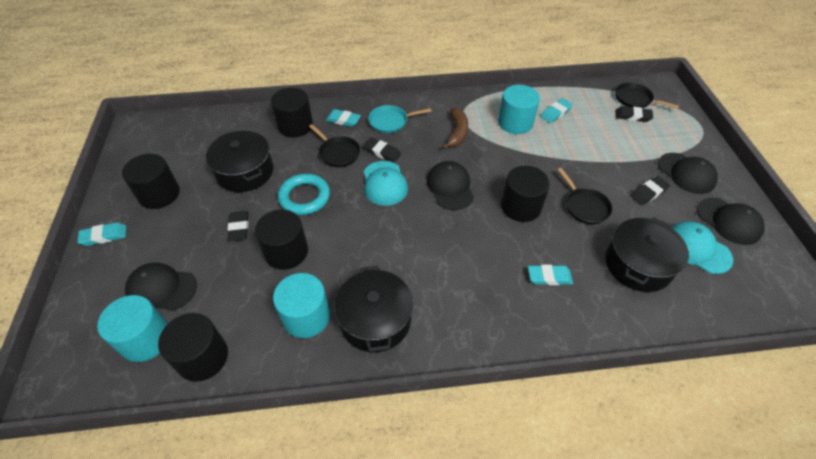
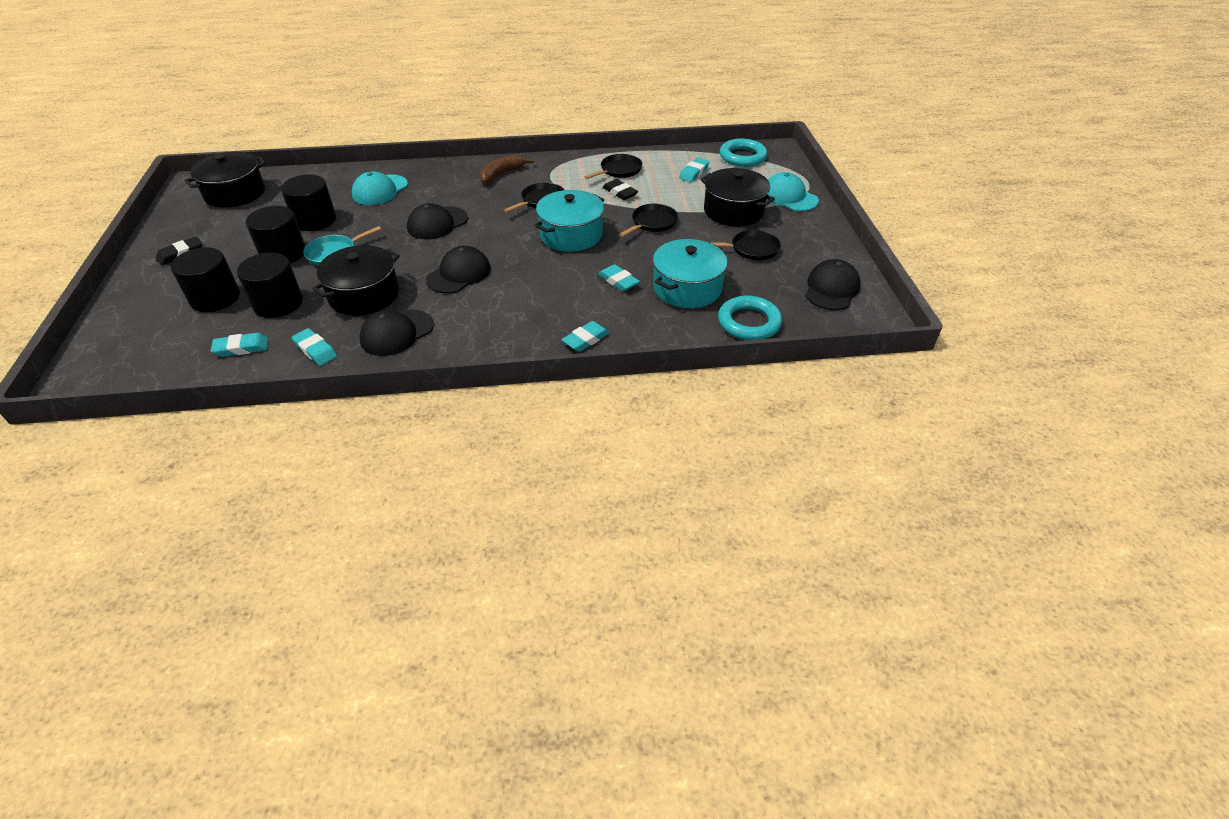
black cylinder: [122,154,180,209] [158,313,228,382] [255,209,308,270] [271,88,313,137] [501,166,550,222] = 5 -> [171,247,240,312] [237,253,303,318] [246,206,305,264] [281,174,336,231] = 4
black eraser: [228,211,249,241] [363,138,401,163] [615,106,653,122] [630,176,670,205] = 4 -> [156,237,202,266] [603,179,638,200] = 2
black pan: [309,124,360,167] [558,168,612,224] [615,83,679,109] = 3 -> [504,182,564,213] [584,154,642,179] [619,204,678,237] [712,230,781,260] = 4
turquoise cylinder: [97,295,168,362] [273,273,330,338] [498,85,540,134] = 3 -> none = 0
turquoise eraser: [77,222,126,246] [325,109,361,127] [528,265,573,285] [540,98,573,123] = 4 -> [211,333,268,357] [292,328,337,366] [561,321,610,352] [598,264,640,291] [679,158,709,182] = 5
turquoise pot: none = 0 -> [534,190,604,252] [653,239,728,308] = 2
turquoise ring: [278,174,330,215] = 1 -> [718,296,782,340] [720,139,767,167] = 2

